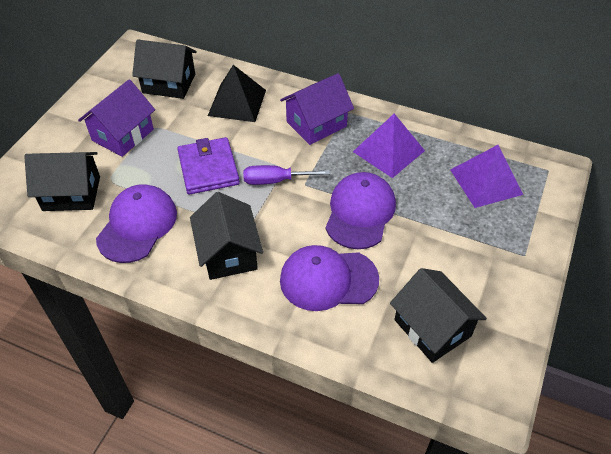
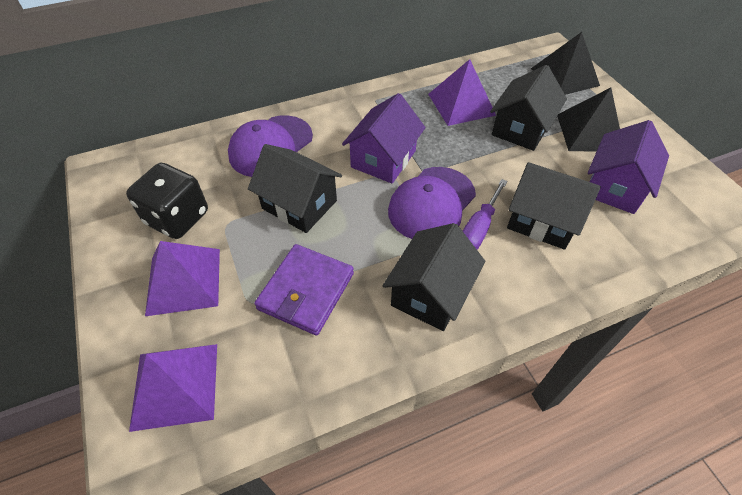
black dice: none = 0 -> [126,163,208,239] = 1
black pyramid: [208,65,266,122] = 1 -> [531,32,600,95] [557,87,620,152] = 2
purple cap: [96,184,177,263] [280,245,379,311] [326,172,396,249] = 3 -> [228,115,313,177] [388,167,476,239] = 2
purple pyramid: [353,114,425,178] [451,145,523,208] = 2 -> [129,344,217,432] [145,241,220,316] [428,59,496,126] = 3

